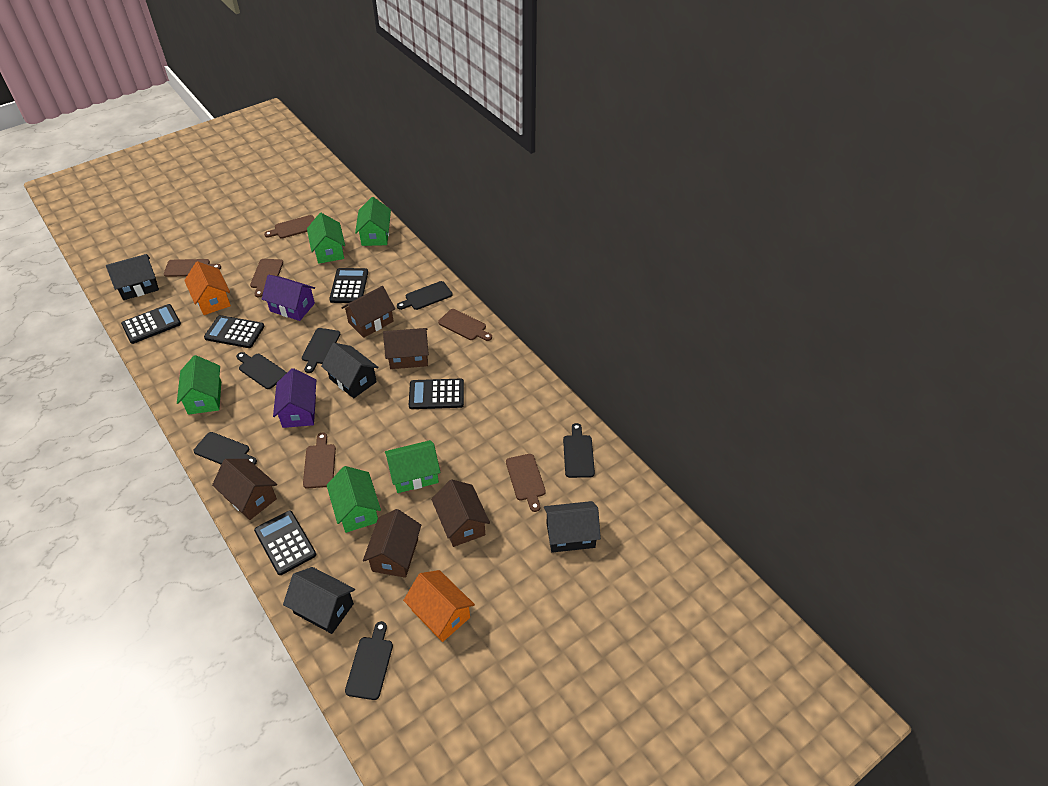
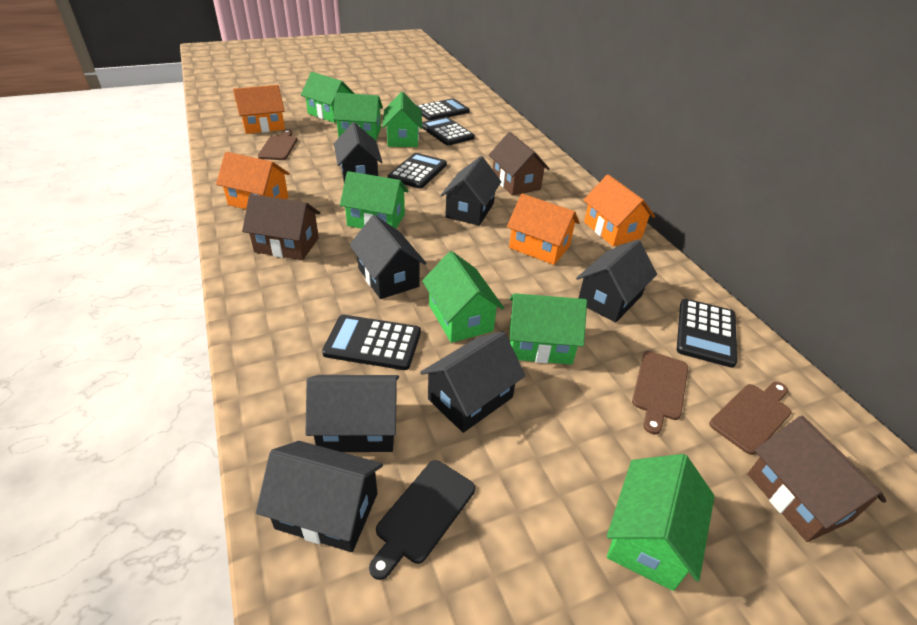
black cutting board: [193,432,257,465] [236,352,287,389] [302,328,340,373] [345,621,393,700] [397,281,453,310] [563,423,595,478] = 6 -> [369,460,475,580] = 1
black house: [106,254,159,300] [283,567,355,634] [321,343,379,398] [544,501,601,553] = 4 -> [256,441,383,552] [305,375,399,452] [334,122,382,183] [350,215,426,299] [420,331,525,433] [440,156,501,226] [576,240,657,323] = 7
brown cutting board: [164,259,221,277] [250,259,283,297] [264,215,314,238] [303,433,336,489] [438,309,492,341] [506,454,546,512] = 6 -> [258,129,297,160] [632,351,688,435] [709,382,792,455] = 3
brown house: [212,459,277,520] [341,286,395,338] [363,509,421,578] [383,328,429,369] [431,479,490,547] = 5 -> [242,194,320,260] [489,132,550,196] [748,416,887,542] = 3
green house: [177,355,221,415] [307,213,345,264] [327,466,381,533] [355,197,391,246] [385,440,441,493] = 5 -> [301,72,355,123] [333,93,383,140] [340,171,409,229] [382,92,422,147] [422,251,504,343] [509,293,587,365] [607,454,715,591] = 7
orange house: [184,261,231,315] [403,570,475,642] = 2 -> [216,152,290,209] [233,85,285,134] [507,194,580,265] [583,175,655,246] = 4
purple house: [262,275,315,321] [273,368,316,428] = 2 -> none = 0

